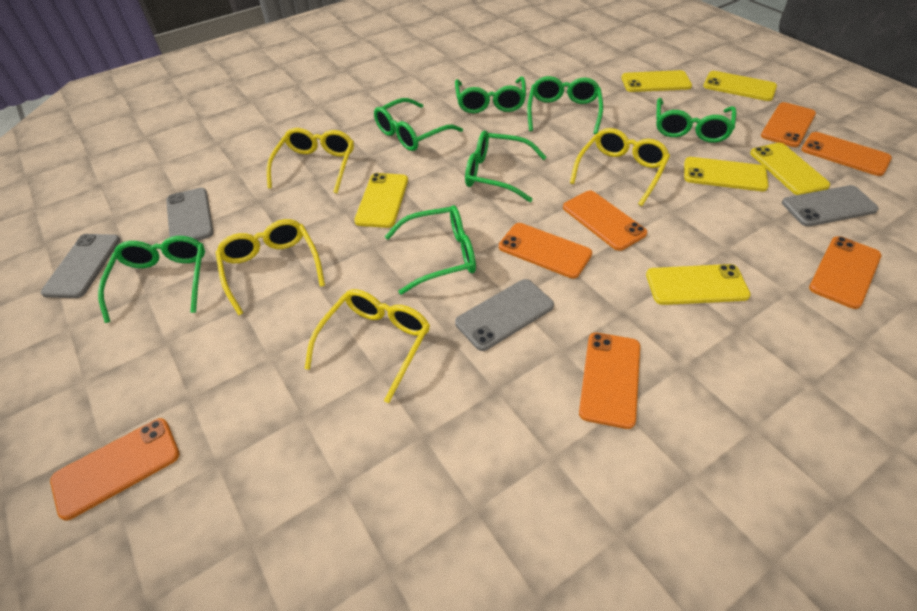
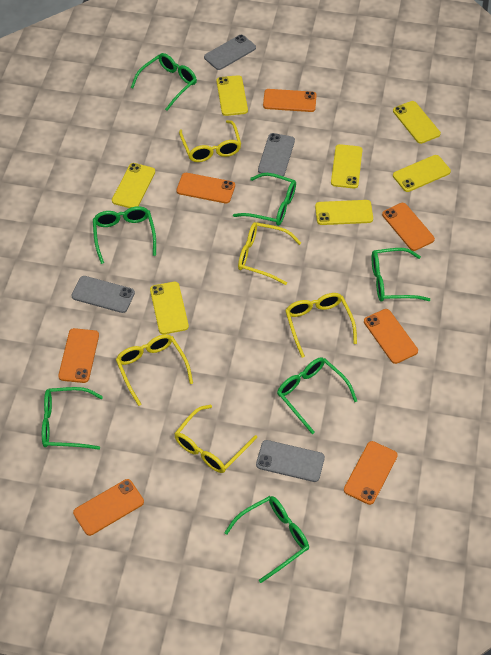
yellow glasses: [216,219,325,315] [267,128,354,194] [305,289,430,403] [570,128,670,206] = 4 -> [116,334,193,406] [174,405,257,473] [179,120,241,162] [238,222,301,285] [285,293,357,358] = 5
yellow phone: [354,173,408,228] [621,70,692,92] [646,264,751,305] [684,157,769,191] [703,71,777,101] [750,143,830,195] = 6 -> [112,163,155,208] [150,282,189,334] [216,75,248,116] [315,200,373,225] [331,144,362,189] [393,101,441,144] [393,155,451,192] = 7

